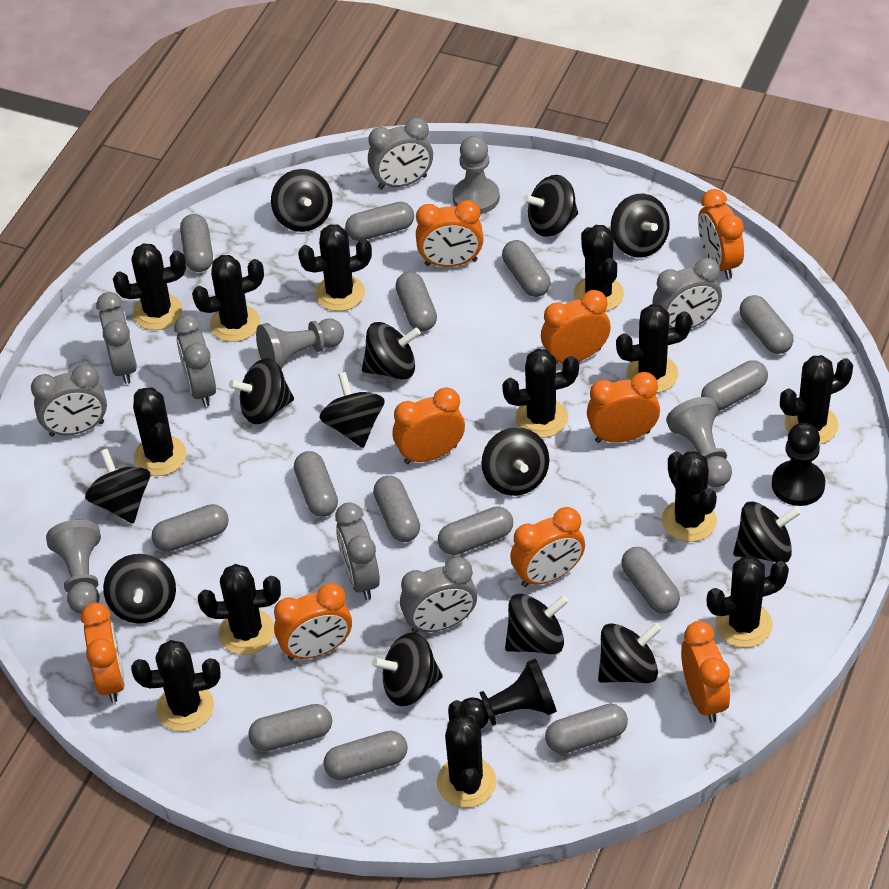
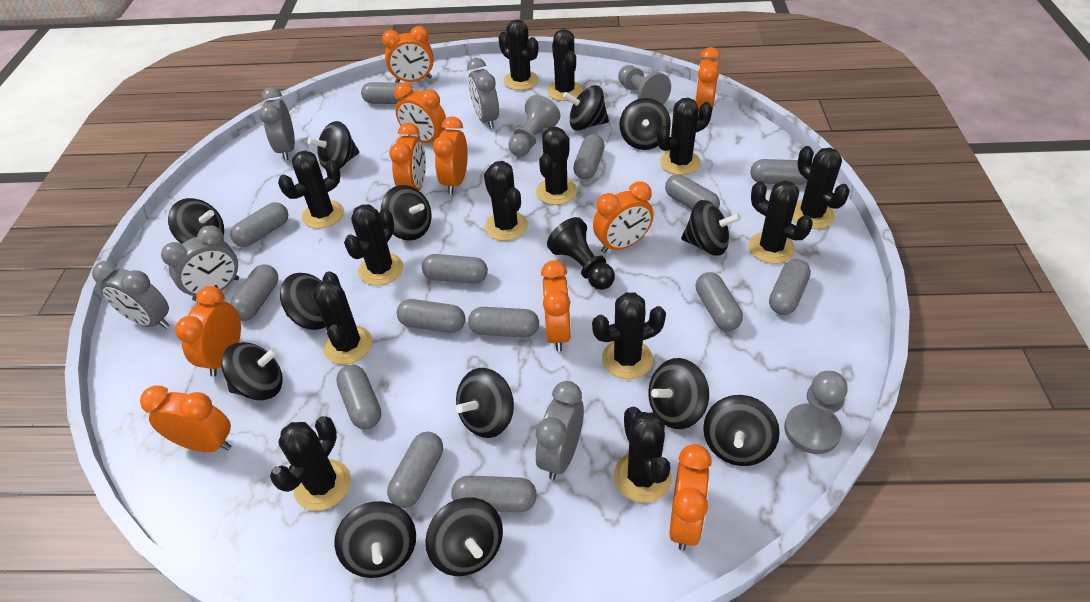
black pawn: [462,659,557,729] [772,423,825,506] = 2 -> [547,217,615,290] = 1
grey clock: [31,364,107,437] [96,292,137,384] [174,315,216,407] [335,502,380,600] [368,117,433,190] [400,557,477,633] [652,258,722,328] = 7 -> [92,261,170,328] [161,225,239,301] [260,87,295,160] [467,58,499,129] [536,381,584,480] = 5
grey pawn: [46,520,101,614] [256,318,344,369] [452,136,500,214] [666,397,732,487] = 4 -> [508,95,560,157] [618,65,671,104] [784,371,848,454] = 3
orange clock: [81,602,125,703] [274,583,352,660] [393,387,465,464] [416,200,483,267] [510,507,585,587] [541,290,611,364] [587,372,660,443] [681,621,730,723] [698,189,744,279] = 9 -> [140,386,231,452] [175,286,241,377] [382,26,434,83] [389,123,426,191] [394,83,446,143] [433,116,468,194] [541,260,571,352] [593,182,653,253] [669,444,712,550] [695,47,720,111] = 10

